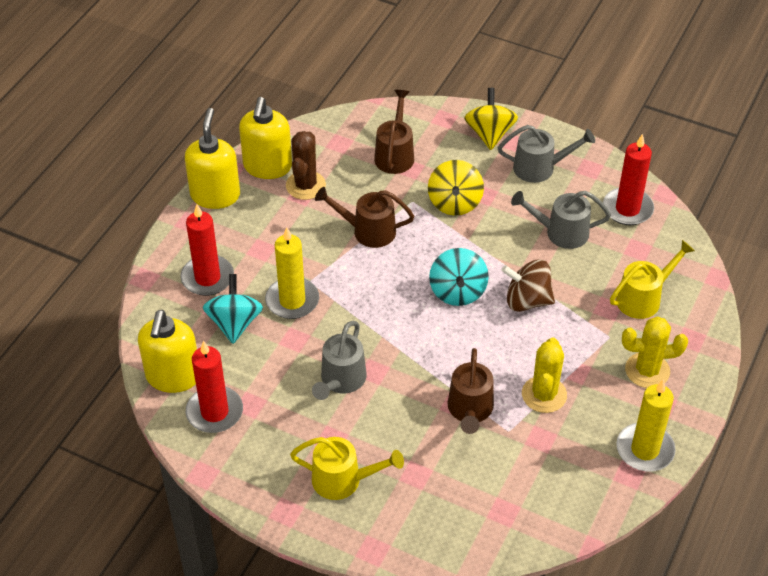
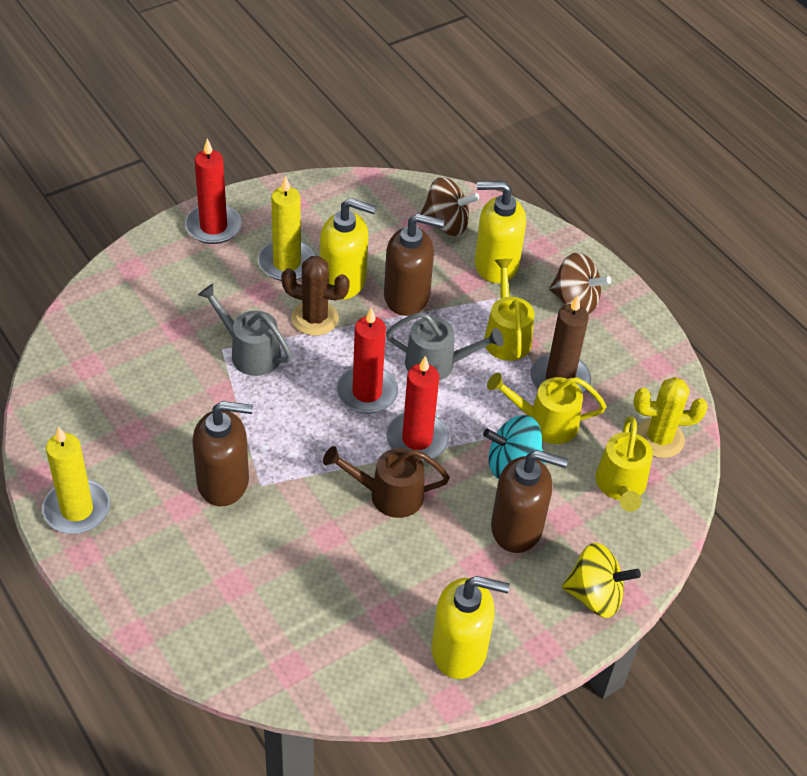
brown candle: none = 0 -> [530,295,591,393] = 1
brown soap dispenser: none = 0 -> [193,401,253,506] [384,213,445,316] [491,450,568,553] = 3
brown spinning top: [501,259,555,312] = 1 -> [420,177,479,236] [549,252,611,314] = 2
brown watering can: [315,187,414,248] [374,90,414,174] [448,348,494,434] = 3 -> [323,446,450,518] = 1
grey watering can: [312,321,367,400] [498,125,595,183] [511,191,611,249] = 3 -> [198,284,292,376] [386,312,504,380] = 2
turquoise spinning top: [203,274,263,344] [429,248,489,306] = 2 -> [483,415,545,479] = 1
yellow cactus: [522,337,567,413] [622,316,688,388] = 2 -> [634,377,708,458] = 1
yellow spinning top: [428,160,484,216] [464,88,518,150] = 2 -> [562,543,641,618] = 1
yellow watering can: [290,437,404,500] [610,240,695,319] = 2 -> [484,259,534,361] [487,373,606,444] [595,416,653,512] = 3

